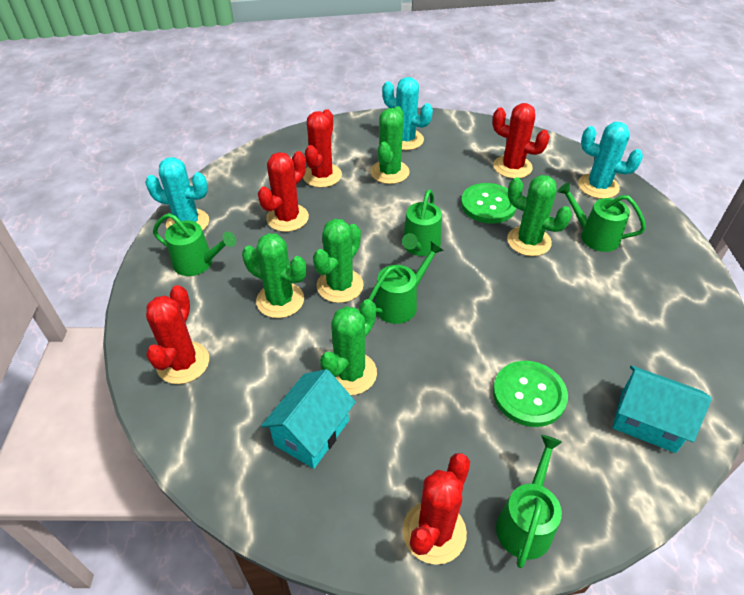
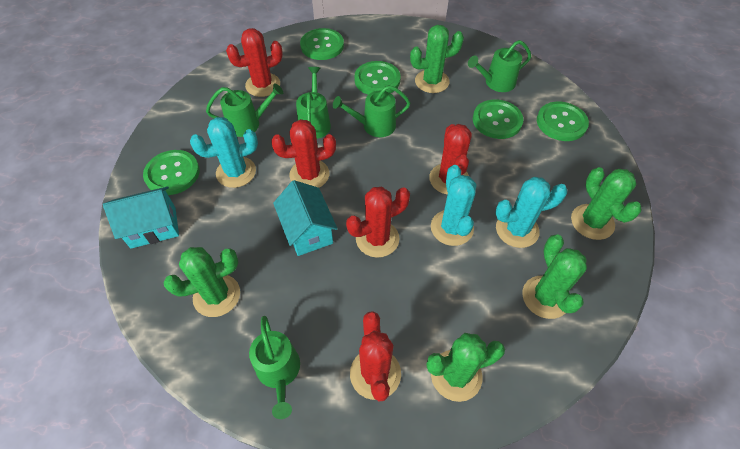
green button: [461,183,516,224] [493,361,568,427] = 2 -> [143,150,200,195] [300,28,344,60] [354,61,401,95] [473,99,523,139] [537,102,589,141] = 5

